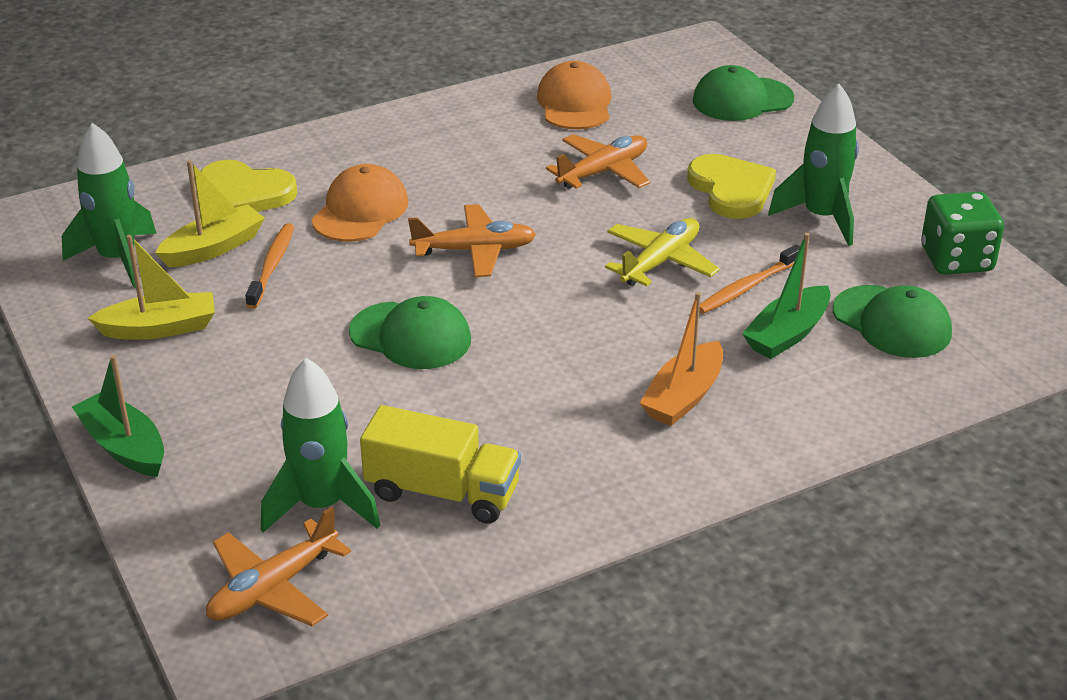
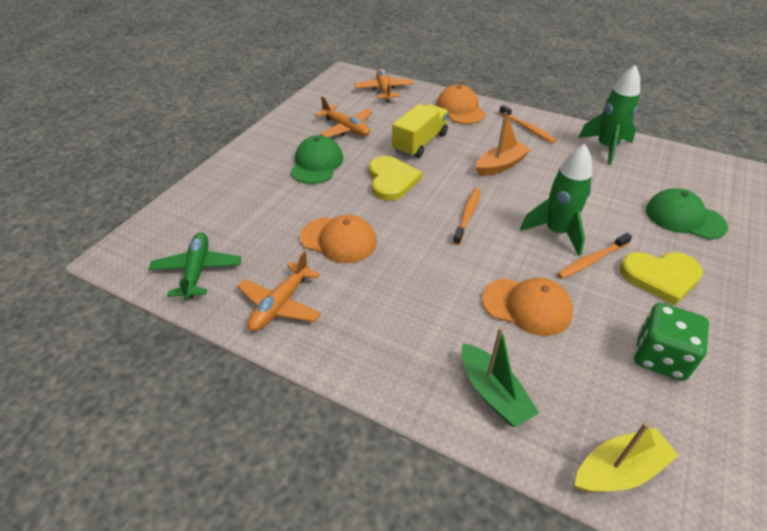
green boat: [72,355,164,477] [742,233,830,359] = 2 -> [461,327,539,427] = 1
green cap: [349,296,471,369] [693,65,794,121] [833,285,952,358] = 3 -> [290,135,343,184] [646,188,728,240] = 2
green plane: none = 0 -> [149,232,241,300] = 1
green rocket: [62,123,157,288] [261,358,380,533] [768,84,859,246] = 3 -> [520,143,592,256] [578,65,640,165] = 2
orange cap: [312,164,408,242] [537,61,611,130] = 2 -> [300,215,377,263] [436,84,486,124] [482,278,573,336] = 3
orange toothbrush: [245,223,294,309] [699,244,800,314] = 2 -> [453,188,481,245] [499,105,557,143] [557,233,632,279] = 3
yellow boat: [88,235,215,340] [155,160,265,267] = 2 -> [575,422,679,492] = 1
yellow plane: [605,218,720,287] = 1 -> none = 0

